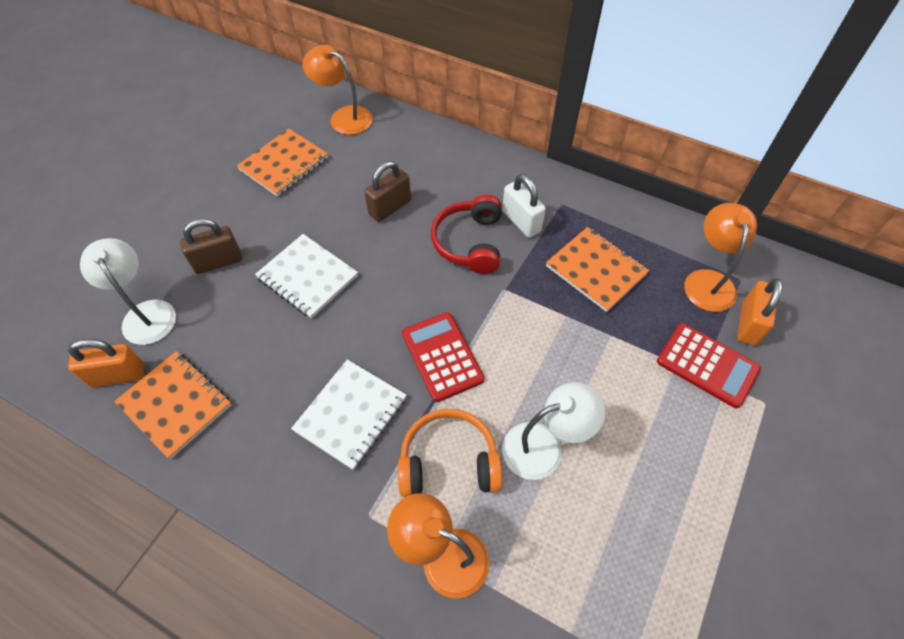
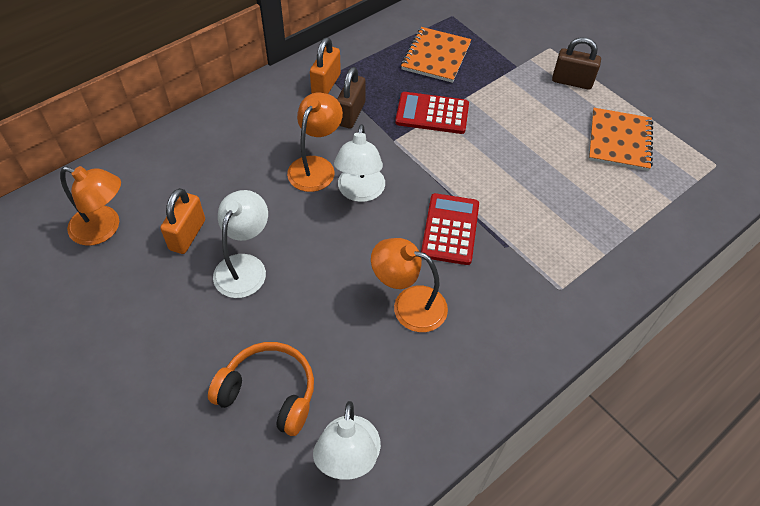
orange notebook: [114,351,231,459] [237,128,328,197] [546,227,649,312] = 3 -> [401,27,471,83] [589,108,653,171] = 2
red headphones: [431,194,502,274] = 1 -> none = 0
white lamp: [80,238,176,345] [502,382,606,480] = 2 -> [213,190,268,298] [313,401,381,480] [334,124,385,202] = 3
white notebook: [255,234,358,319] [291,360,407,470] = 2 -> none = 0
white padlock: [502,174,546,238] = 1 -> none = 0

